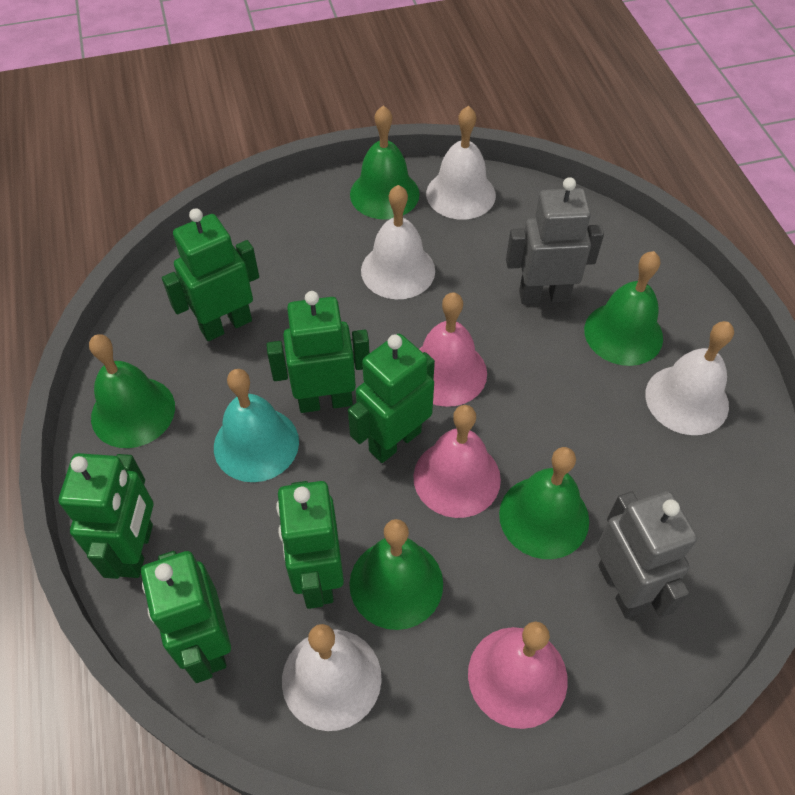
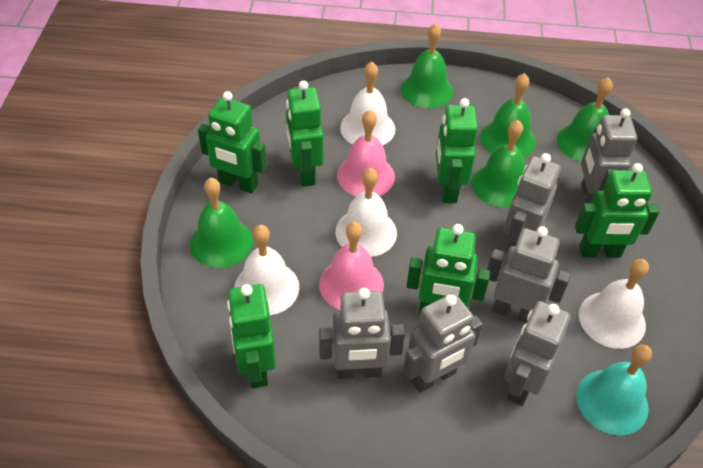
grey robot: [506,177,604,304] [596,491,697,618] = 2 -> [319,288,405,379] [403,293,483,393] [487,226,571,323] [504,153,561,253] [504,301,571,406] [581,108,637,203] = 6
pink bell: [413,405,501,518] [419,292,487,407] [468,622,568,729] = 3 -> [319,222,384,310] [337,110,395,196] = 2

